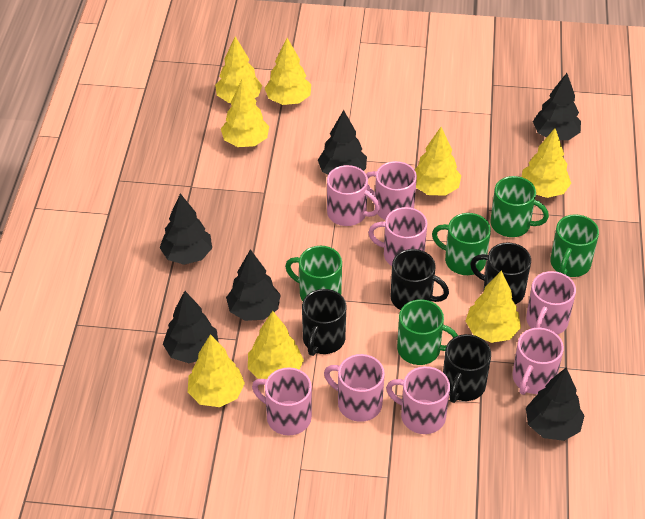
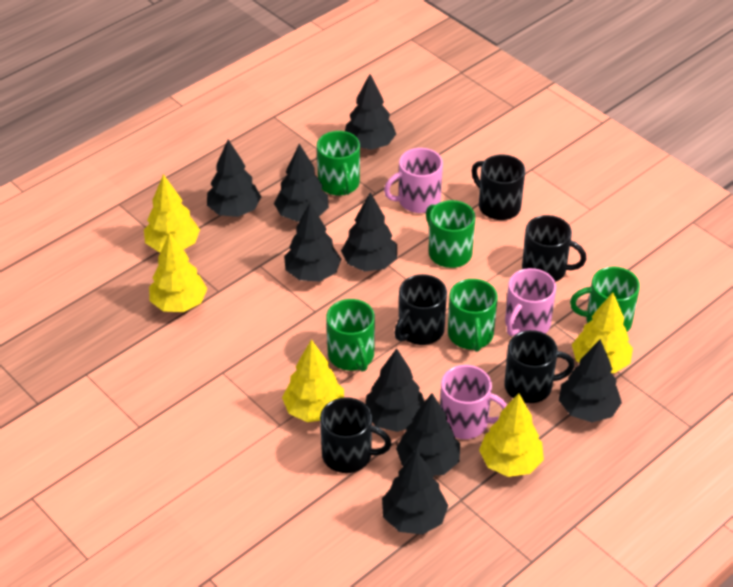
black mug: [302,289,347,356] [390,249,449,310] [443,334,491,403] [470,243,531,304] = 4 -> [320,397,392,473] [394,274,447,345] [472,155,525,220] [505,330,575,403] [522,215,587,282] = 5
black tree: [160,193,212,265] [163,291,218,363] [226,249,281,321] [318,110,367,175] [526,367,585,441] [533,73,581,140] = 6 -> [207,140,261,217] [274,144,329,222] [284,203,341,282] [341,192,397,271] [345,74,396,150] [365,348,425,432] [382,450,448,535] [396,393,460,476] [559,339,622,422] = 9
pink mug: [252,367,312,435] [324,354,385,422] [327,165,380,226] [366,161,417,220] [368,207,428,266] [386,366,450,434] [512,328,564,395] [526,271,576,335] = 8 -> [384,148,443,213] [440,365,507,439] [505,268,556,336] = 3
yellow tree: [188,334,245,407] [215,36,262,103] [221,79,269,147] [248,311,304,379] [265,38,311,105] [415,127,461,196] [466,271,521,343] [522,128,571,198] = 8 -> [144,174,200,252] [149,232,207,312] [282,339,344,422] [479,393,544,477] [572,293,633,373] = 5

